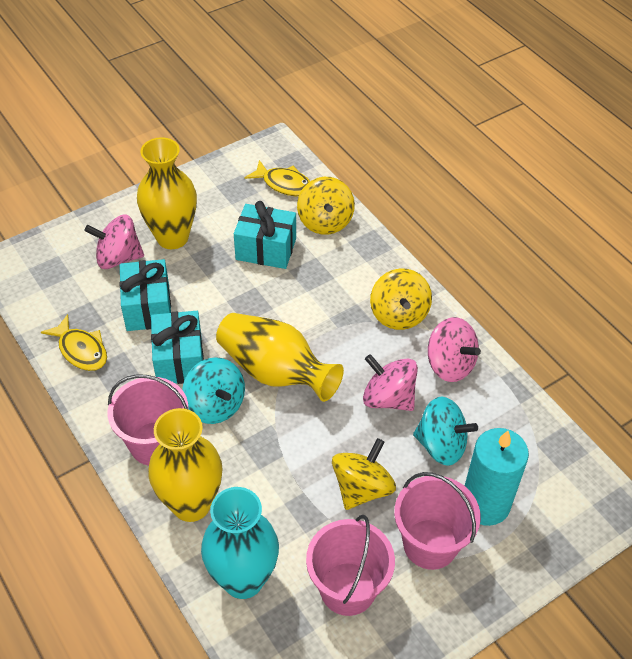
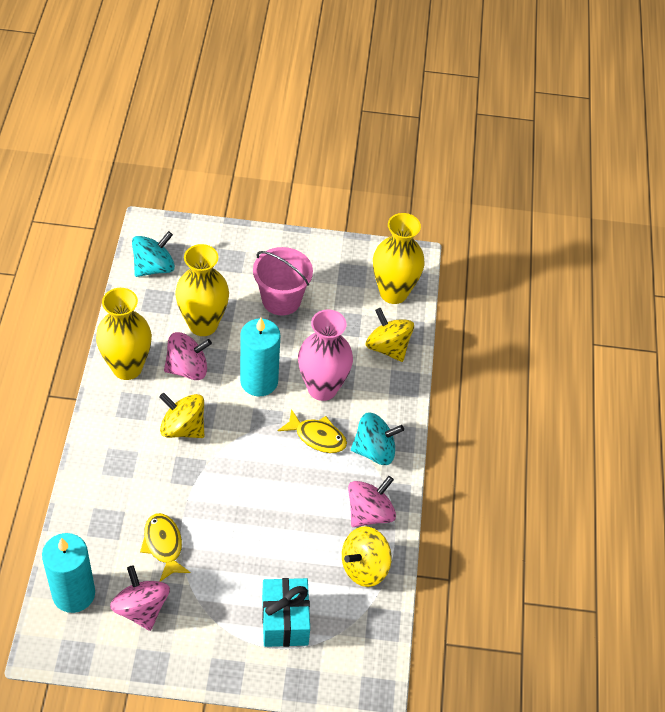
pink bucket: [108,374,189,466] [306,515,395,616] [394,472,481,570] = 3 -> [253,247,313,316] = 1
pink vase: none = 0 -> [298,310,353,401] = 1
turquoise candle: [465,428,529,526] = 1 -> [42,533,95,613] [240,318,280,397] = 2
turquoise gift: [119,259,171,331] [151,311,204,384] [234,201,296,269] = 3 -> [262,578,310,647] = 1
turquoise vase: [201,487,279,599] = 1 -> none = 0

